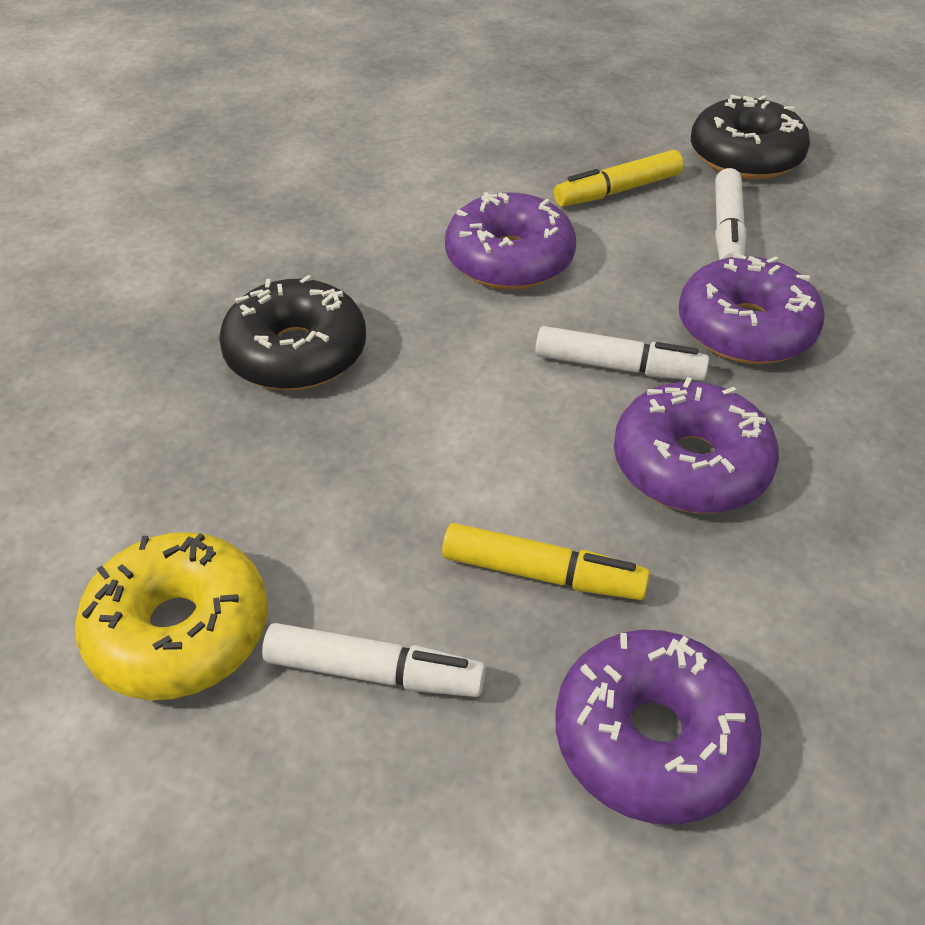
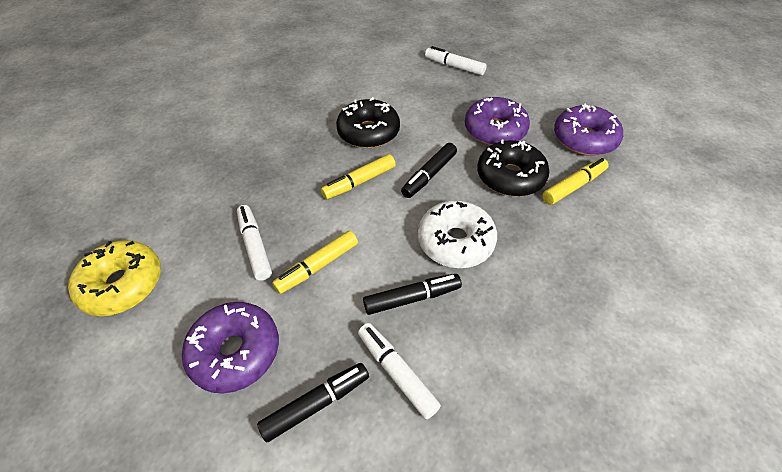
black marker: none = 0 -> [257,363,369,442] [363,274,462,315] [401,143,457,198] = 3
purple donut: [445,192,576,290] [555,630,762,825] [614,377,779,514] [679,253,825,364] = 4 -> [182,302,279,393] [465,97,530,145] [554,103,623,156] = 3
white donut: none = 0 -> [418,200,497,268] = 1
yellow marker: [442,523,650,600] [554,150,683,207] = 2 -> [272,231,358,294] [321,154,396,199] [542,158,609,205] = 3

